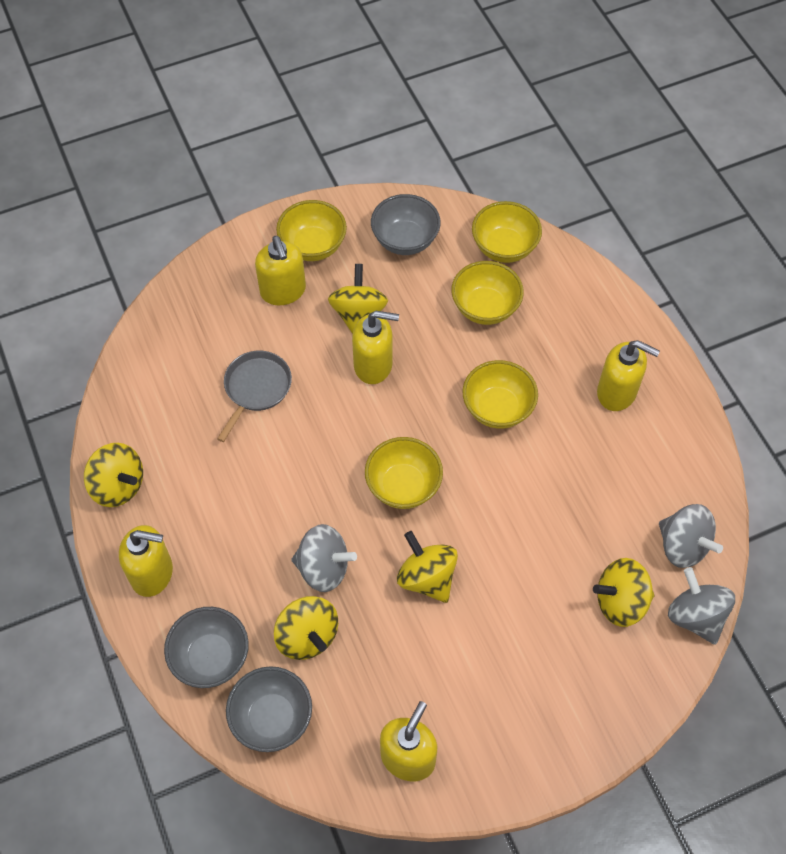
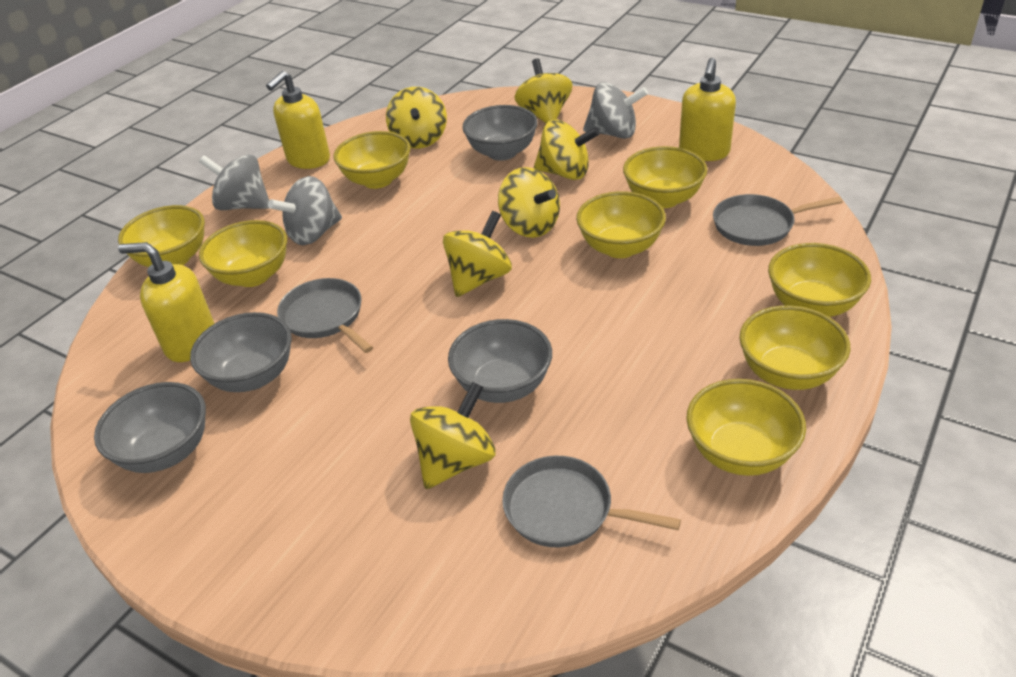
grey bowl: [164,607,249,688] [226,667,312,752] [371,194,441,255] = 3 -> [94,382,206,473] [190,312,292,392] [448,319,552,403] [462,105,538,161] = 4
grey pan: [217,351,292,442] = 1 -> [277,278,373,353] [502,456,681,548] [713,194,843,246] = 3
yellow bowl: [276,200,347,261] [365,437,443,509] [451,261,524,325] [463,360,538,429] [472,201,542,263] = 5 -> [118,205,205,267] [199,220,287,287] [333,131,411,189] [576,191,666,258] [623,146,708,208] [686,379,806,476] [739,305,850,390] [768,243,871,317] = 8
yellow soap dispenser: [119,525,173,597] [255,236,306,305] [352,311,399,384] [380,701,437,781] [597,340,660,411] = 5 -> [118,242,215,362] [266,71,330,169] [679,58,736,161] = 3
yellow spinning top: [84,443,143,507] [274,596,338,660] [328,264,388,334] [397,531,458,603] [593,558,655,627] = 5 -> [386,87,447,148] [410,382,496,489] [443,211,512,297] [498,167,560,238] [515,58,572,124] [534,120,600,180] = 6

